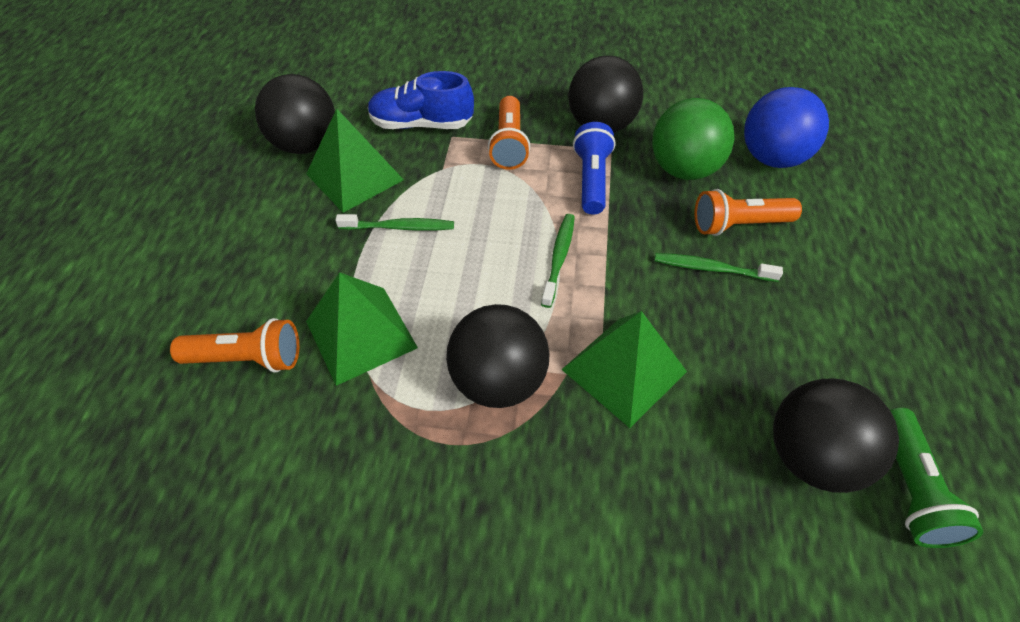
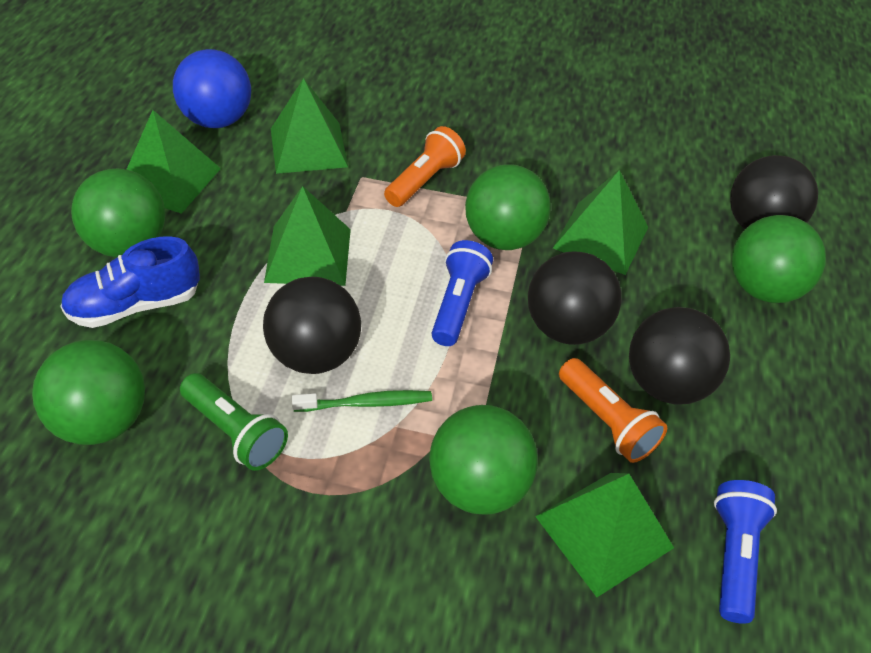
blue flashlight: [573,122,616,214] = 1 -> [431,240,493,346] [714,480,777,624] = 2
green ball: [652,98,735,180] = 1 -> [32,340,145,445] [71,168,165,257] [429,405,538,515] [465,164,551,250] [731,215,826,303] = 5
green pyramid: [306,109,404,213] [306,272,418,386] [561,311,687,428] = 3 -> [126,110,221,214] [264,186,351,286] [271,78,348,174] [535,473,674,597] [553,170,648,275] = 5
green toothbrush: [335,214,454,231] [541,214,575,308] [655,253,783,282] = 3 -> [292,390,432,412] = 1
orange flashlight: [170,318,299,373] [488,96,530,170] [694,189,802,236] = 3 -> [384,126,466,207] [559,358,667,463] = 2

